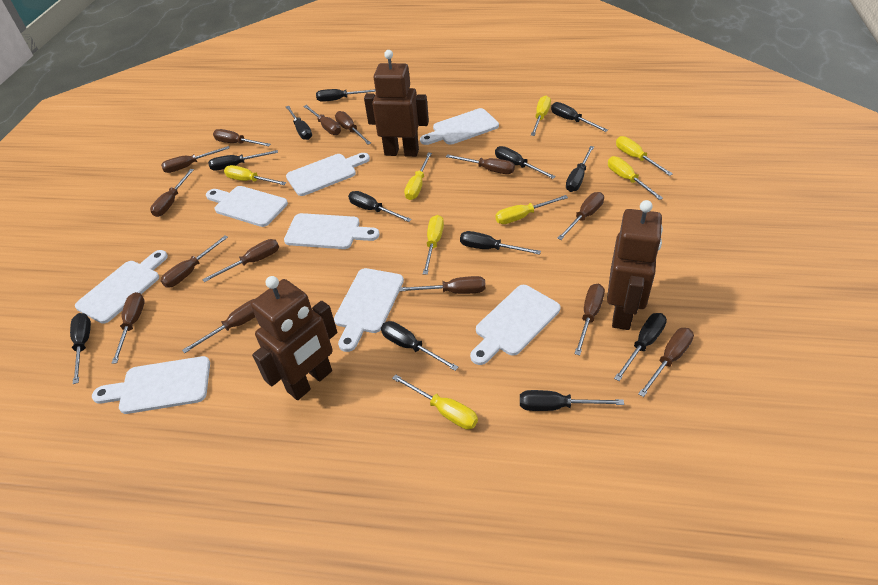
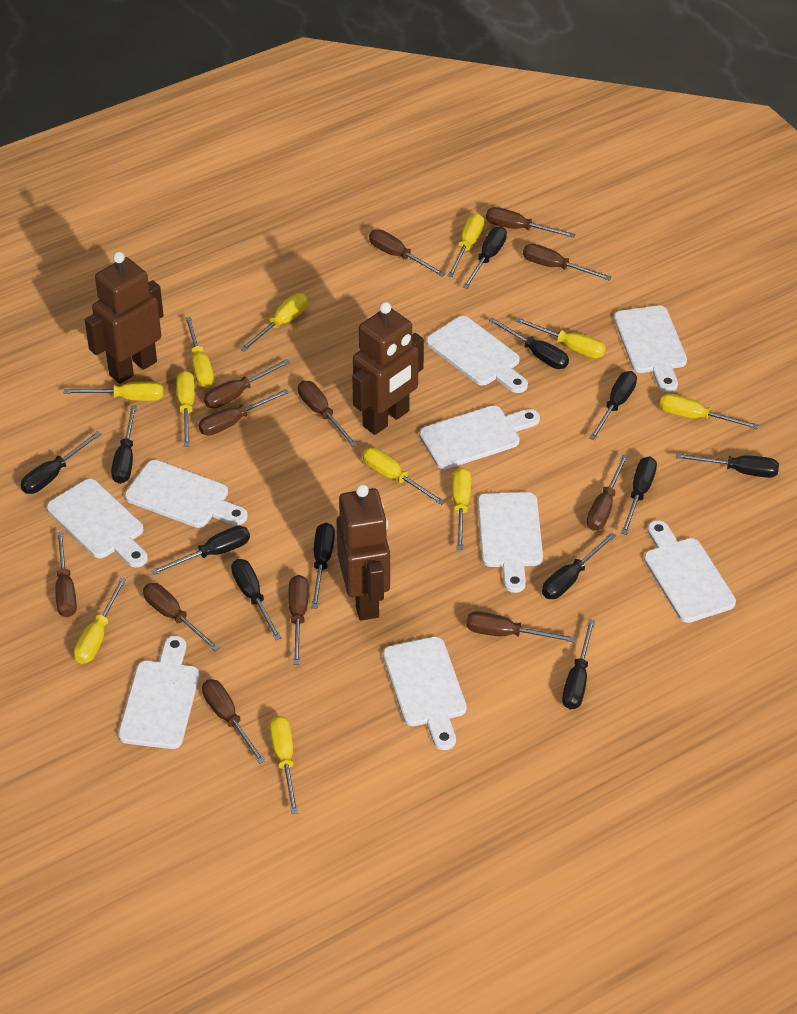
brown screwdriver: [111,292,145,364] [150,169,194,217] [161,146,229,173] [161,235,228,288] [182,299,255,353] [202,239,279,282] [213,129,271,146] [303,105,341,135] [335,111,371,145] [399,276,486,294] [446,154,515,174] [557,192,604,240] [574,284,605,355] [638,328,694,397] = 14 -> [55,532,77,617] [143,583,220,651] [198,389,289,436] [202,679,265,764] [204,359,290,409] [288,575,309,665] [298,381,357,447] [369,229,446,276] [466,611,575,642] [486,207,575,238] [523,244,612,281] [586,454,628,531] = 12
white cutting board: [75,250,168,324] [92,356,210,414] [206,186,288,227] [284,213,380,249] [286,153,370,196] [334,268,404,352] [420,108,499,145] [470,285,560,365] = 8 -> [47,479,148,567] [118,636,199,749] [125,460,248,528] [383,637,467,750] [419,406,540,469] [426,316,528,393] [478,492,543,593] [614,305,687,392] [644,520,736,623] = 9
yellow screwdriver: [224,165,286,185] [392,374,478,429] [404,153,432,200] [423,215,444,275] [495,195,568,224] [531,96,551,136] [608,156,663,200] [616,136,673,176] = 8 -> [64,381,164,401] [74,578,126,664] [176,371,195,447] [185,317,214,388] [240,293,308,352] [269,716,298,814] [362,448,445,505] [447,213,484,277] [452,468,471,550] [515,317,606,358] [660,394,759,429] = 11

